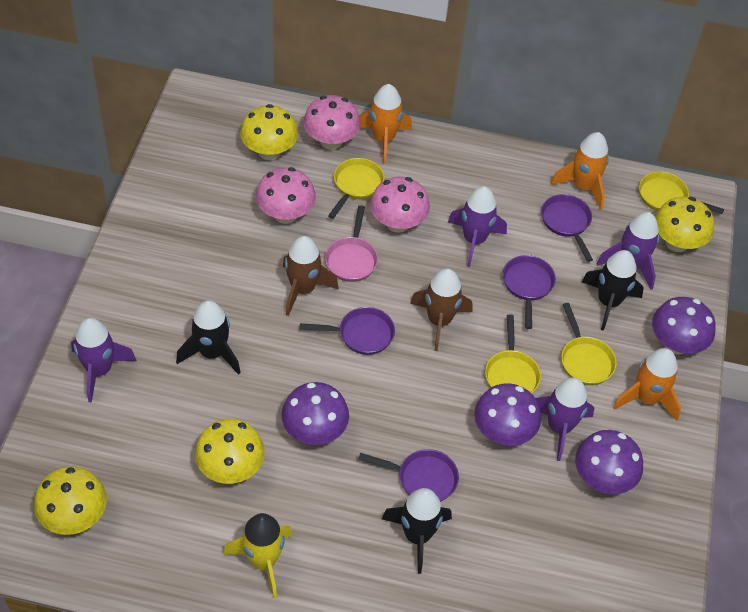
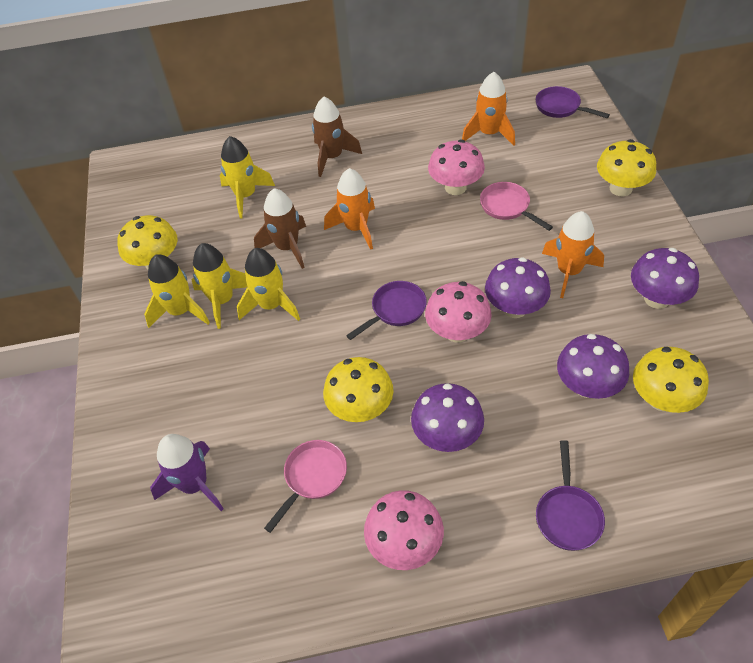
black rocket: [176,300,241,375] [382,488,452,574] [582,250,644,331] = 3 -> none = 0
pink pan: [325,205,378,282] = 1 -> [264,440,347,533] [480,182,553,231] = 2
purple pan: [300,307,395,355] [358,449,459,502] [503,255,556,329] [541,194,593,262] = 4 -> [346,281,427,340] [536,86,610,118] [536,440,605,551] = 3
purple rocket: [71,318,137,403] [448,186,507,267] [536,378,594,461] [596,212,659,290] = 4 -> [150,434,224,511] = 1
yellow pan: [328,158,384,219] [485,314,541,393] [561,303,617,385] [639,171,724,214] = 4 -> none = 0
yellow rocket: [223,513,292,598] = 1 -> [144,254,210,328] [192,243,248,329] [220,136,275,218] [237,248,300,321] = 4

